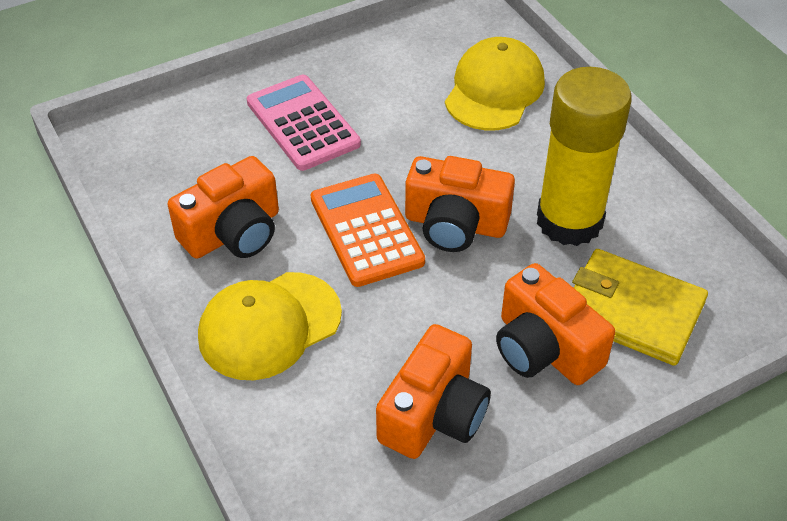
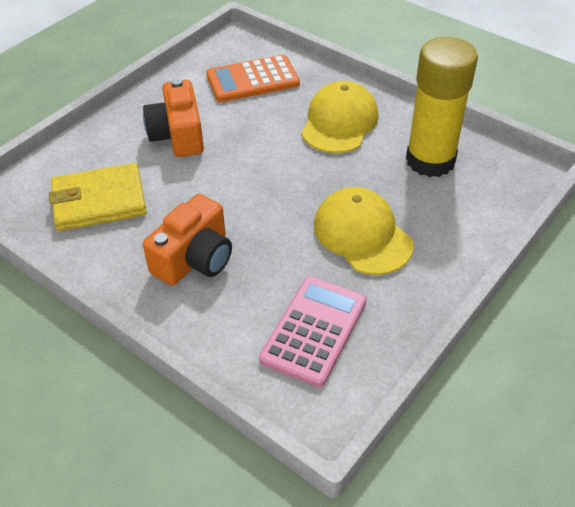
orange camera: [168,156,279,259] [376,324,491,459] [405,156,515,252] [496,263,615,385] = 4 -> [143,78,204,157] [143,194,232,286] = 2

